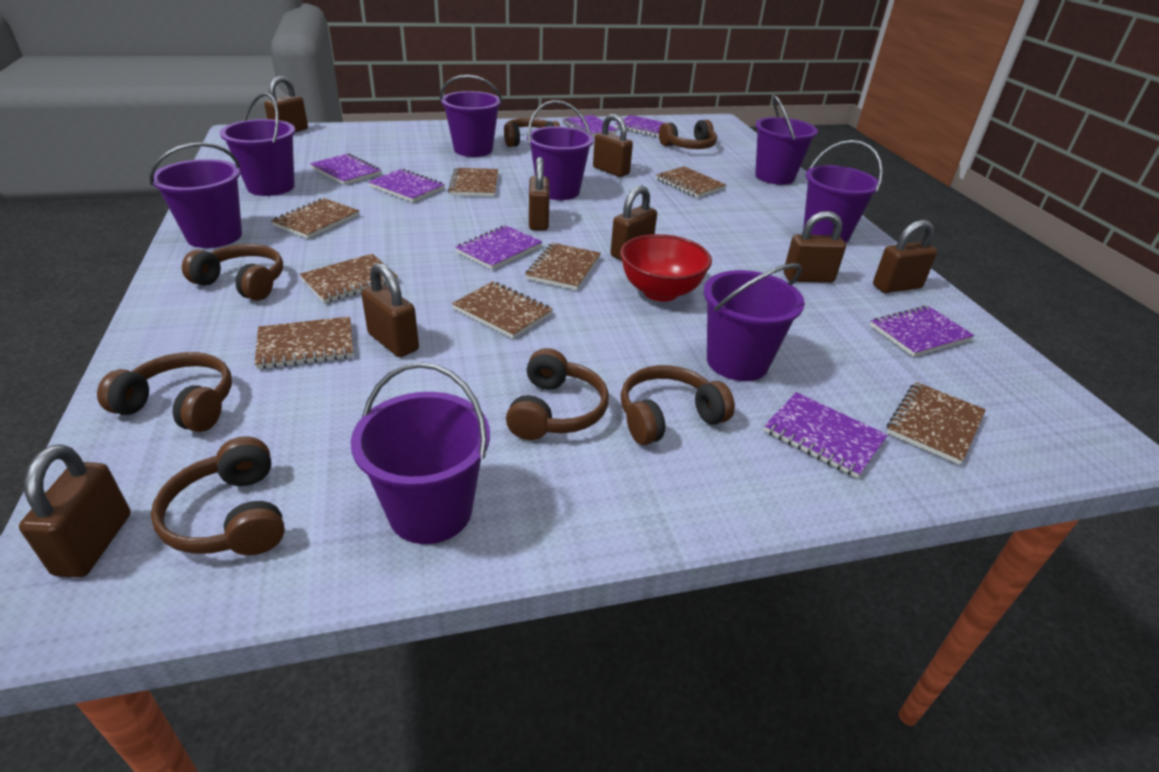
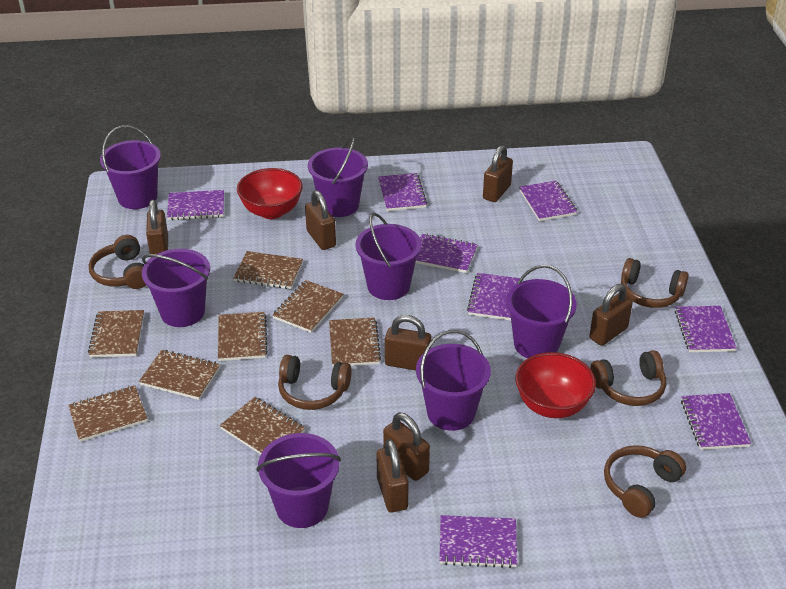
brown headphones: [97,352,232,432] [151,436,285,555] [182,244,283,301] [504,118,560,147] [506,348,609,440] [621,365,735,445] [659,120,717,149] = 7 -> [89,235,146,289] [278,355,352,410] [590,350,666,406] [604,445,686,518] [621,258,689,308] = 5
brown padlock: [19,444,131,578] [264,76,308,132] [361,263,419,357] [529,157,550,231] [593,114,633,177] [610,185,657,261] [784,211,846,283] [873,220,938,293] = 8 -> [146,200,168,254] [305,190,336,250] [377,439,409,512] [383,412,430,481] [385,315,432,370] [483,145,513,202] [589,284,633,346] = 7
purple bucket: [149,142,242,248] [220,93,295,196] [351,362,490,544] [440,75,503,157] [527,100,594,200] [704,263,805,381] [755,95,818,185] [803,140,883,243] = 8 -> [100,125,161,209] [142,249,210,327] [256,433,341,528] [308,136,368,217] [356,213,421,300] [416,330,491,431] [506,265,577,358] = 7
purple notebook: [310,153,381,185] [368,169,445,202] [455,225,542,270] [562,115,618,137] [615,115,665,137] [764,392,888,478] [870,305,974,357] = 7 -> [167,190,224,220] [378,173,427,211] [415,234,478,273] [439,515,517,568] [467,273,520,321] [519,181,577,221] [675,306,737,352] [681,393,751,450] = 8
red bowl: [620,234,712,302] = 1 -> [237,168,303,219] [515,352,596,418] = 2

